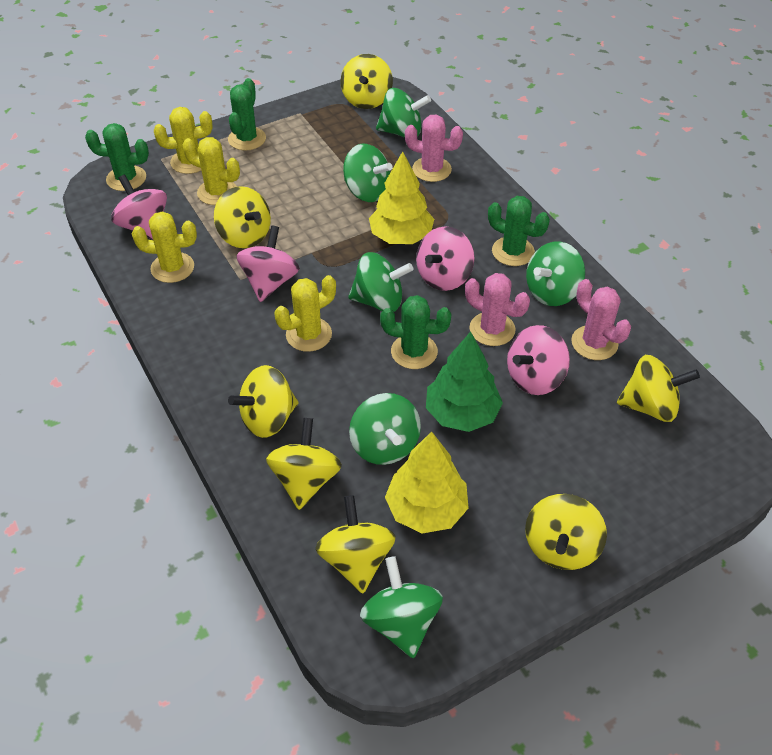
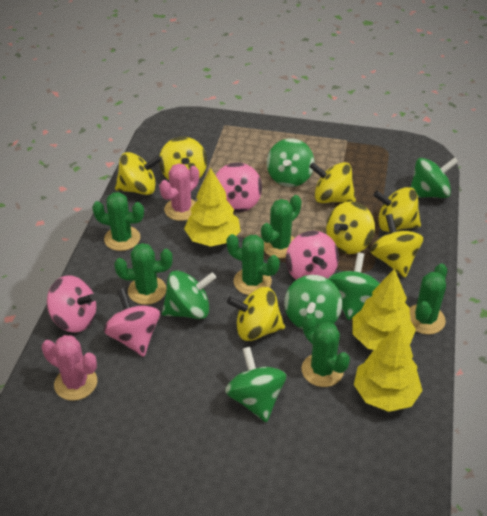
green cactus: [85,123,149,191] [228,78,266,151] [380,295,452,369] [488,196,550,266] = 4 -> [92,192,144,251] [114,243,173,305] [226,234,280,295] [261,195,302,258] [302,314,350,387] [409,264,447,334] = 6
green tree: [426,332,503,432] = 1 -> none = 0
pink cactus: [405,115,463,182] [465,273,530,346] [571,279,631,360] = 3 -> [42,335,97,401] [159,163,199,221] = 2
yellow cactus: [132,211,197,283] [154,107,213,174] [183,137,240,205] [274,275,336,352] = 4 -> none = 0
yellow tree: [369,151,434,244] [385,431,469,534] = 2 -> [184,168,241,247] [352,269,416,350] [354,324,423,412] = 3

